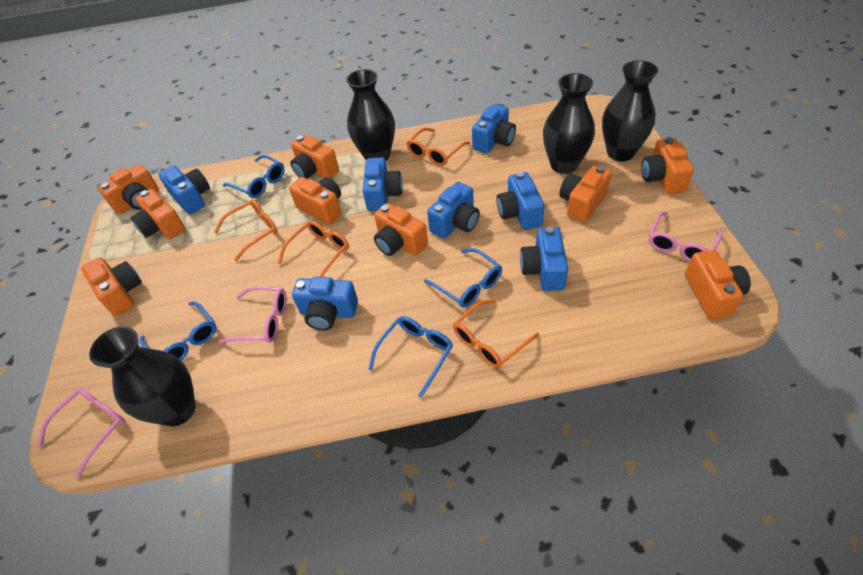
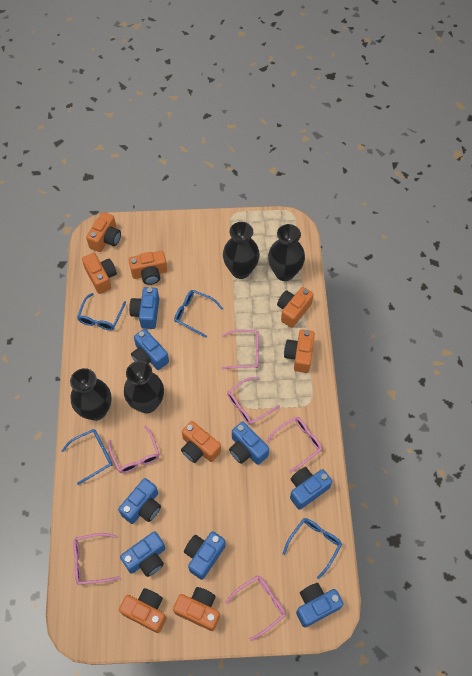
blue camera: [158,165,210,214] [292,277,358,330] [362,157,403,211] [427,182,480,239] [472,104,516,153] [497,172,545,230] [520,227,568,291] = 7 -> [118,478,161,524] [120,531,165,577] [129,287,159,329] [131,329,169,370] [184,532,226,580] [229,421,269,465] [290,467,332,510] [296,583,343,628] = 8
orange camera: [81,257,142,316] [98,164,159,214] [131,189,185,239] [289,177,341,225] [290,135,339,179] [374,203,428,256] [559,166,611,223] [641,137,694,194] [685,250,751,319] = 9 -> [82,253,117,294] [86,212,121,252] [119,588,166,633] [129,251,167,285] [173,587,220,631] [181,421,221,463] [277,287,314,328] [284,329,315,373] = 8
orange glasses: [214,199,278,261] [278,221,349,277] [406,128,470,166] [453,300,539,368] = 4 -> none = 0
pink glasses: [37,388,126,477] [218,286,287,344] [649,212,723,261] = 3 -> [73,533,120,585] [108,426,160,473] [221,329,259,369] [225,575,286,641] [227,377,280,425] [266,416,322,473] = 6

